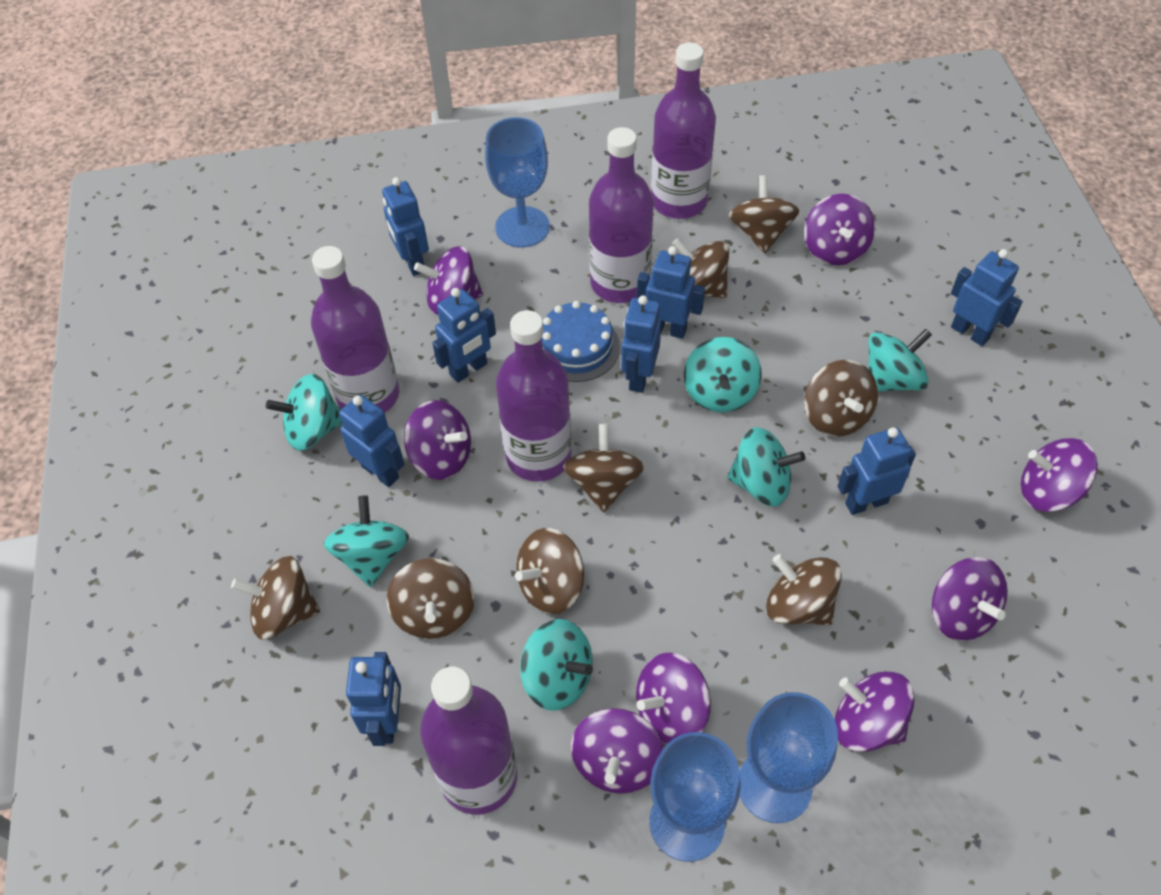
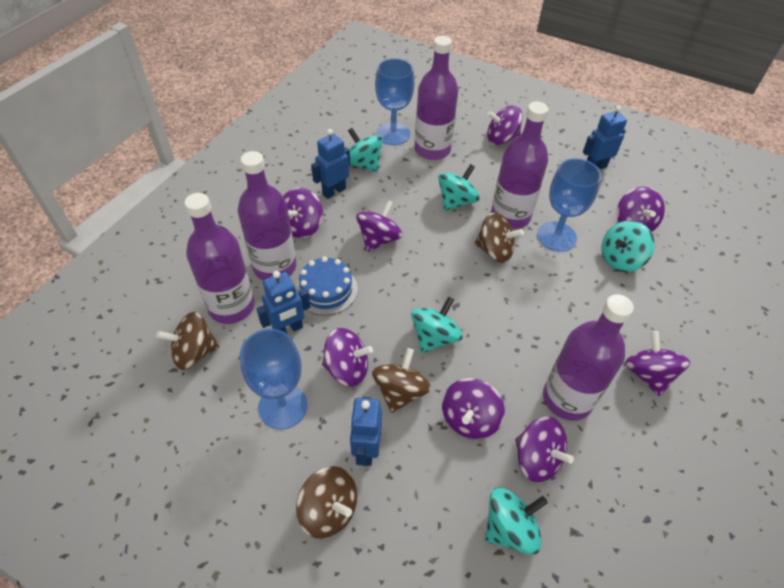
blue robot: [339,394,405,487] [346,652,401,746] [382,177,429,276] [432,288,496,383] [621,295,661,393] [637,246,705,339] [838,427,916,515] [951,249,1023,346] = 8 -> [256,271,311,333] [311,129,350,199] [350,397,382,466] [583,106,627,169] = 4
brown spinning top: [231,556,320,639] [387,558,474,639] [515,528,584,614] [563,424,645,512] [672,238,729,298] [729,175,800,253] [766,554,842,625] [804,360,878,437] = 8 -> [156,312,220,370] [296,466,357,539] [372,348,431,413] [475,212,524,263] = 4
turquoise spinning top: [266,374,342,451] [324,496,409,587] [520,619,593,711] [684,337,762,412] [727,427,805,507] [868,329,932,392] = 6 -> [348,128,383,172] [411,296,463,353] [438,164,480,211] [485,487,548,555] [602,220,655,272] = 5

